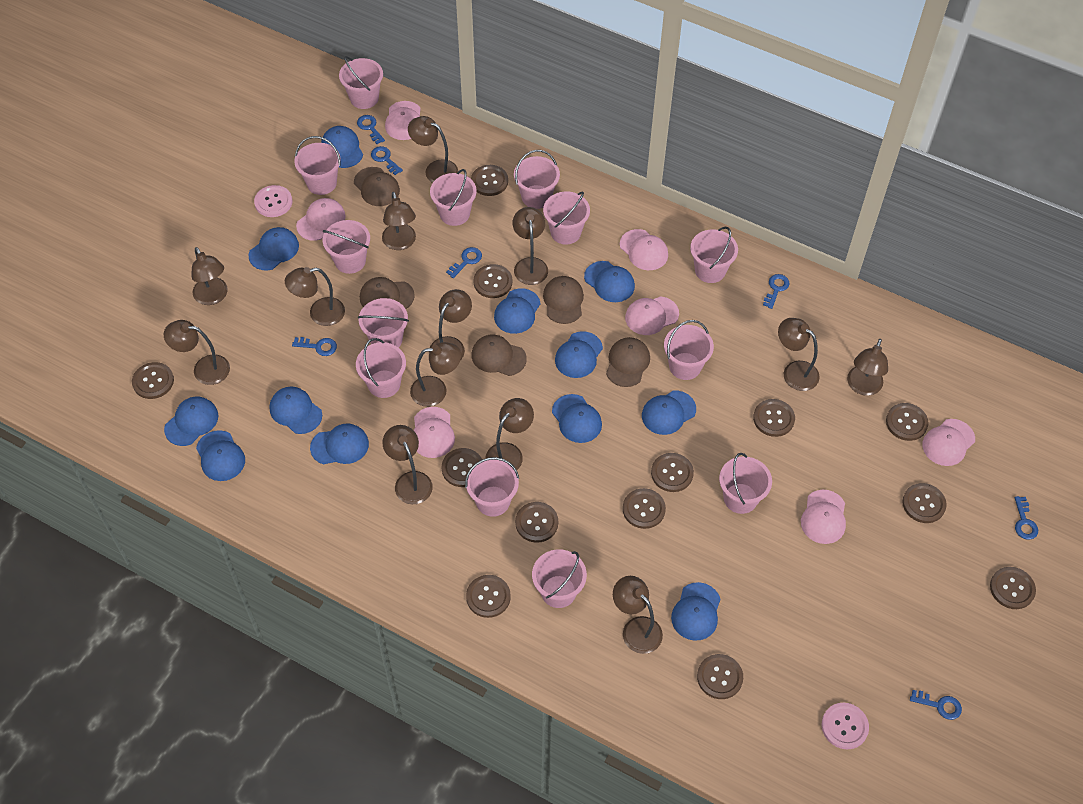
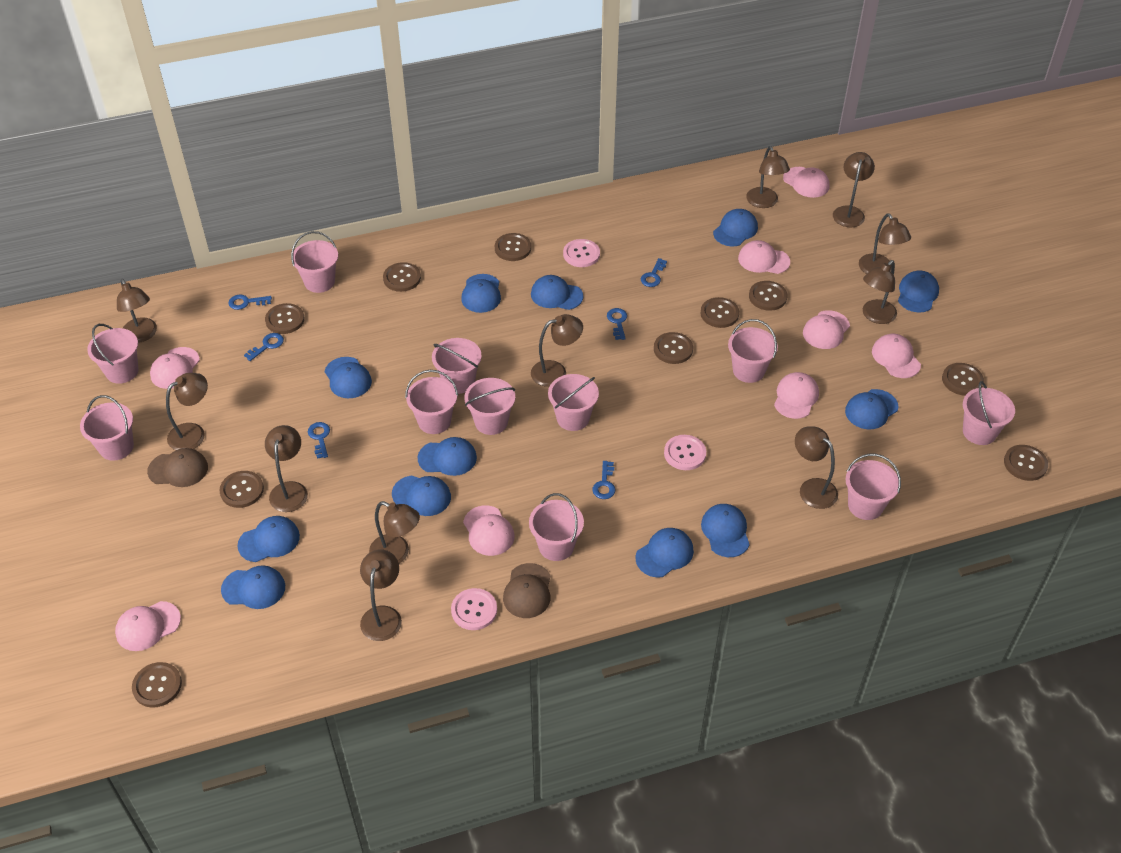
blue key: [292,337,337,356] [357,115,385,144] [371,146,403,175] [446,247,482,278] [763,274,790,309] [910,690,962,720] [1015,496,1038,540] = 7 -> [228,295,272,310] [244,333,284,361] [308,422,330,459] [592,461,615,499] [607,308,627,340] [641,258,667,287] = 6
brown button: [132,362,174,399] [442,448,482,487] [466,575,511,618] [471,165,508,196] [474,264,512,298] [515,502,558,543] [623,488,666,529] [651,453,694,492] [697,654,743,699] [753,399,795,437] [886,403,928,441] [902,483,947,523] [990,567,1036,609] = 13 -> [132,662,182,708] [219,471,264,508] [265,303,305,334] [383,262,421,292] [495,233,531,261] [654,332,693,364] [700,297,739,328] [749,281,787,311] [942,363,984,396] [1004,445,1048,481] = 10
brown cap: [354,167,400,206] [360,277,415,309] [472,335,527,376] [543,276,584,324] [606,337,650,387] = 5 -> [147,448,208,487] [503,563,551,618] = 2
brown lamp: [164,320,230,385] [192,247,228,305] [285,267,345,326] [382,192,416,250] [382,425,433,504] [408,116,458,183] [410,342,461,407] [429,289,472,359] [485,398,534,470] [513,207,548,285] [613,576,663,654] [778,318,820,391] [847,339,888,396] = 13 -> [117,279,157,343] [166,373,208,450] [265,425,308,512] [360,550,402,641] [369,501,420,564] [531,314,583,387] [746,146,790,208] [795,426,838,509] [833,152,875,227] [859,213,911,274] [863,260,897,324] = 11
pink bucket: [294,136,341,195] [323,220,370,274] [339,56,383,109] [356,338,406,398] [358,298,409,348] [430,169,477,226] [465,457,519,517] [514,150,560,209] [532,550,587,608] [543,191,590,245] [664,320,714,380] [690,227,738,283] [719,453,772,514] = 13 -> [80,395,134,461] [87,324,139,384] [291,231,338,293] [405,370,458,434] [432,338,482,394] [464,378,515,435] [529,493,584,561] [548,374,599,431] [728,319,778,383] [845,454,901,520] [963,381,1015,445] = 11
pink button: [254,185,292,217] [822,703,869,749] = 2 -> [451,588,497,630] [563,239,600,267] [664,435,706,470] = 3
pink cap: [296,198,346,241] [385,101,421,140] [414,407,455,458] [620,229,668,270] [625,296,679,335] [801,490,846,544] [922,419,975,466] = 7 -> [115,601,181,651] [150,347,200,389] [463,505,514,556] [738,240,790,274] [774,372,819,419] [783,167,830,198] [803,310,850,349] [872,334,921,378] = 8

